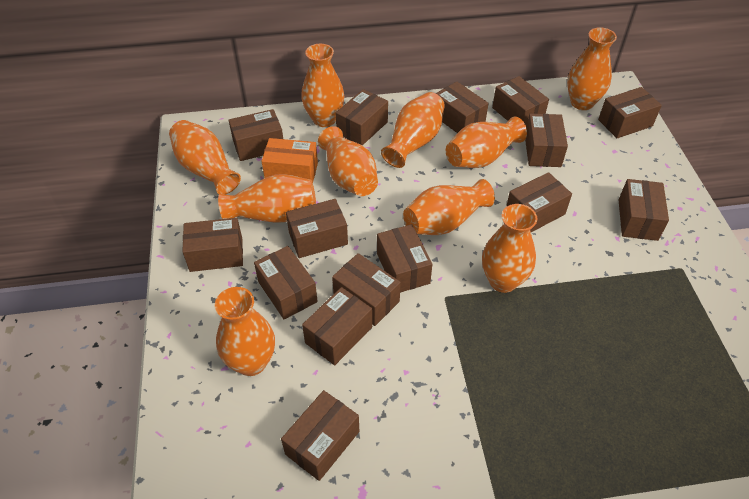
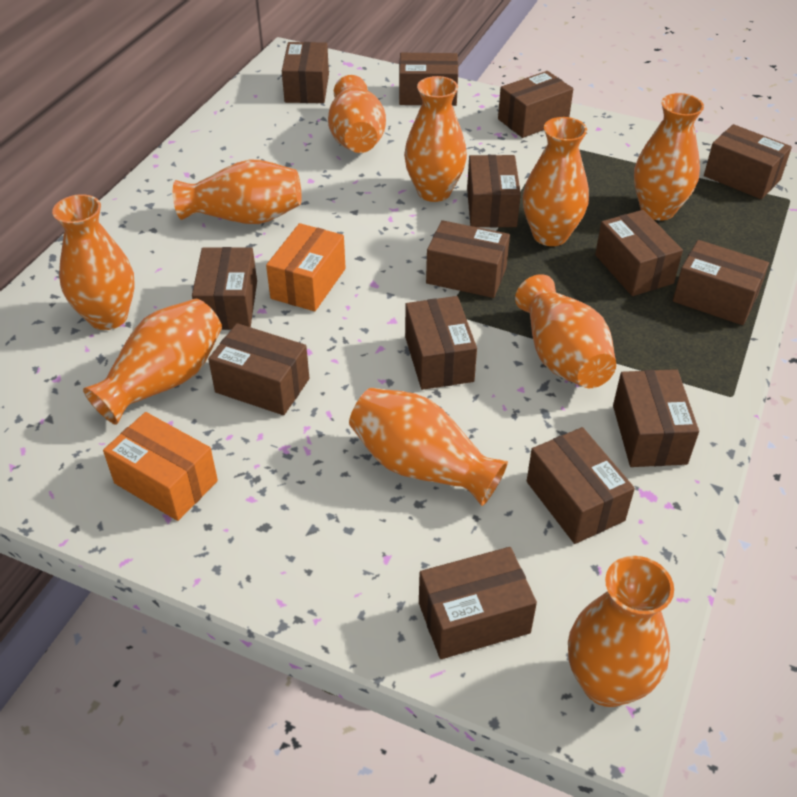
brown box: [182,218,243,272] [229,109,283,161] [254,246,318,320] [281,390,359,481] [286,199,348,258] [302,287,372,365] [332,253,401,326] [336,89,388,145] [377,224,432,293] [435,81,489,133] [492,76,549,126] [506,172,572,232] [525,114,568,167] [598,87,662,138] [619,179,669,241] = 15 -> [192,247,257,330] [208,323,309,415] [282,42,329,103] [399,53,458,106] [405,296,477,390] [419,547,537,659] [426,220,510,298] [467,155,521,228] [498,71,573,138] [527,427,635,544] [595,210,683,296] [613,369,699,467] [673,240,769,325] [704,124,792,199] = 14
orange box: [261,138,318,183] = 1 -> [103,412,218,521] [266,223,346,311] = 2

